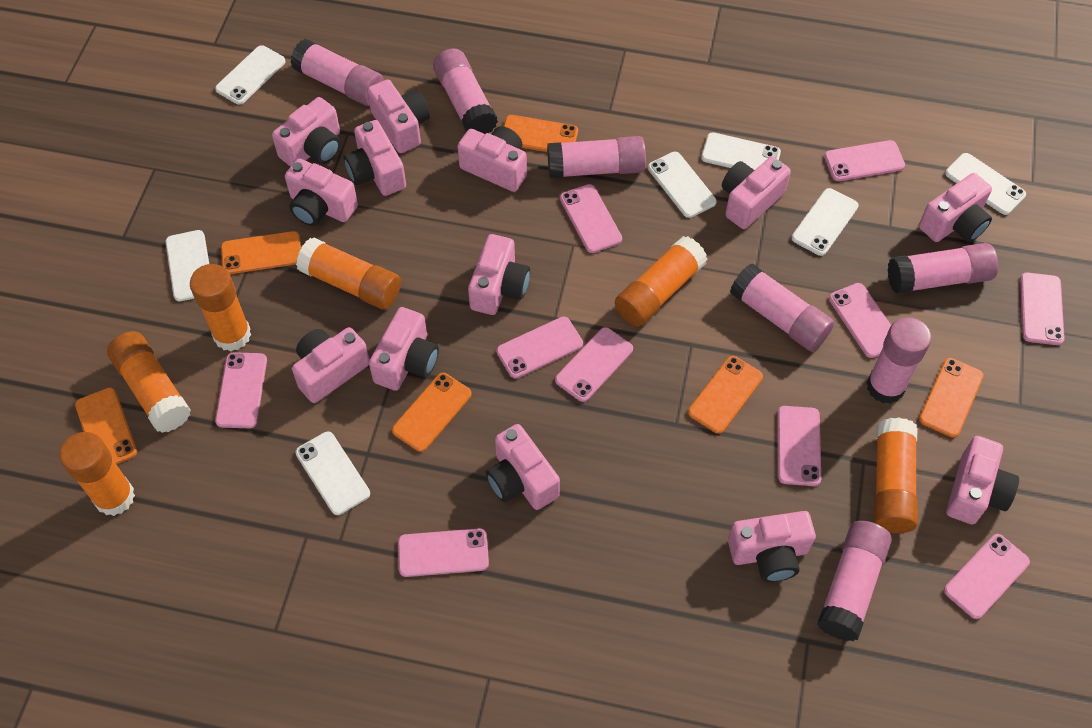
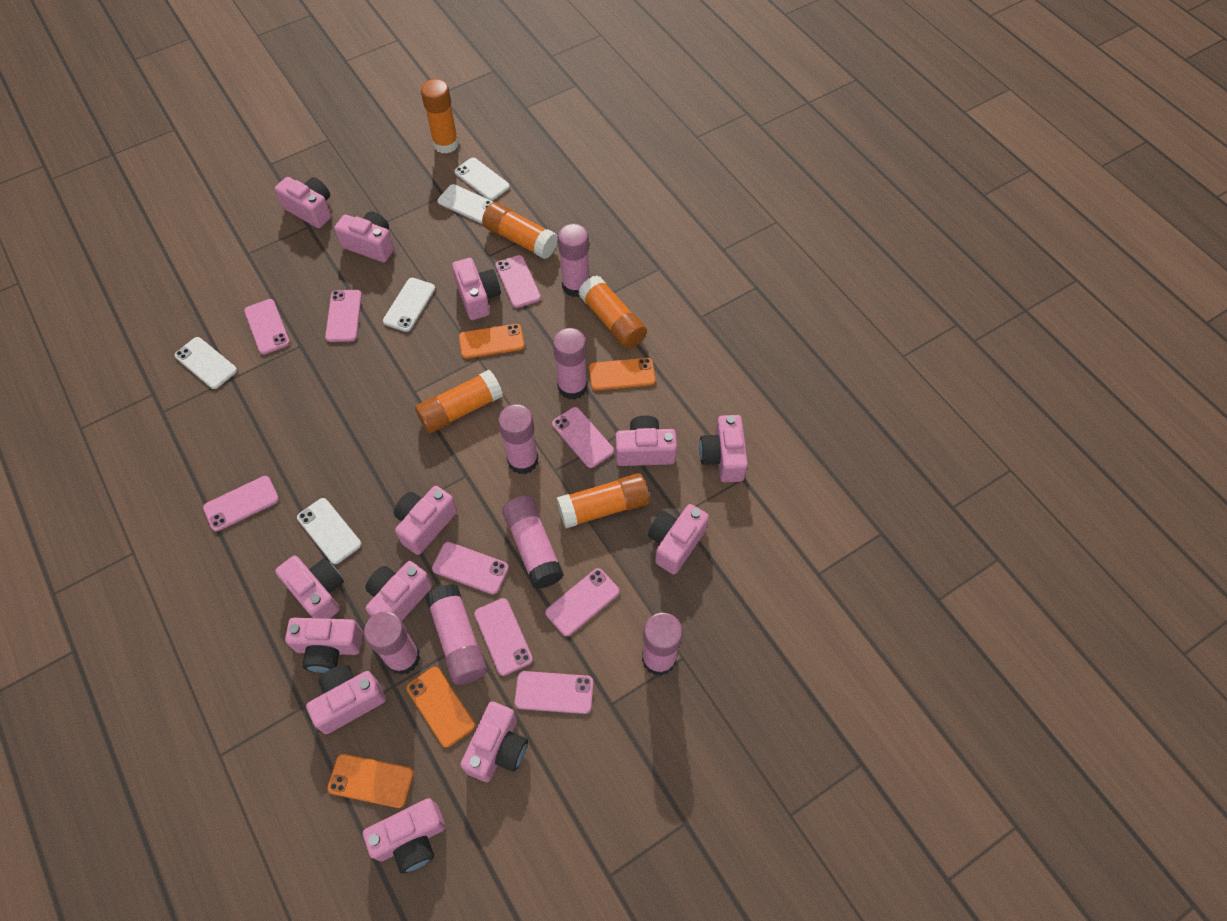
orange glue stick: [60,432,135,516] [107,331,191,433] [190,264,251,351] [296,237,401,310] [615,236,708,327] [874,417,918,533] = 6 -> [415,370,503,433] [421,79,459,154] [482,202,558,259] [557,473,650,528] [578,276,647,349] = 5
orange phone: [75,387,137,464] [221,231,301,274] [392,373,472,452] [503,115,578,152] [688,356,763,434] [919,358,984,438] = 6 -> [327,754,414,808] [406,667,475,748] [459,324,525,359] [589,358,656,391] = 4
pink phone: [215,352,267,428] [398,528,489,577] [497,317,583,379] [555,327,633,402] [560,184,622,253] [778,406,821,486] [824,140,905,181] [829,283,891,358] [944,534,1030,619] [1020,272,1065,345] = 10 -> [203,476,279,532] [244,299,290,355] [325,290,362,342] [432,542,509,595] [474,598,533,676] [495,255,541,308] [515,671,593,714] [545,568,620,636] [552,407,614,468] = 9
white phone: [165,230,209,301] [215,45,286,105] [295,432,370,515] [648,152,717,218] [701,132,781,170] [792,188,859,256] [945,153,1026,215] = 7 -> [175,337,237,389] [297,498,361,564] [383,278,435,332] [438,184,493,224] [454,158,510,201] = 5

